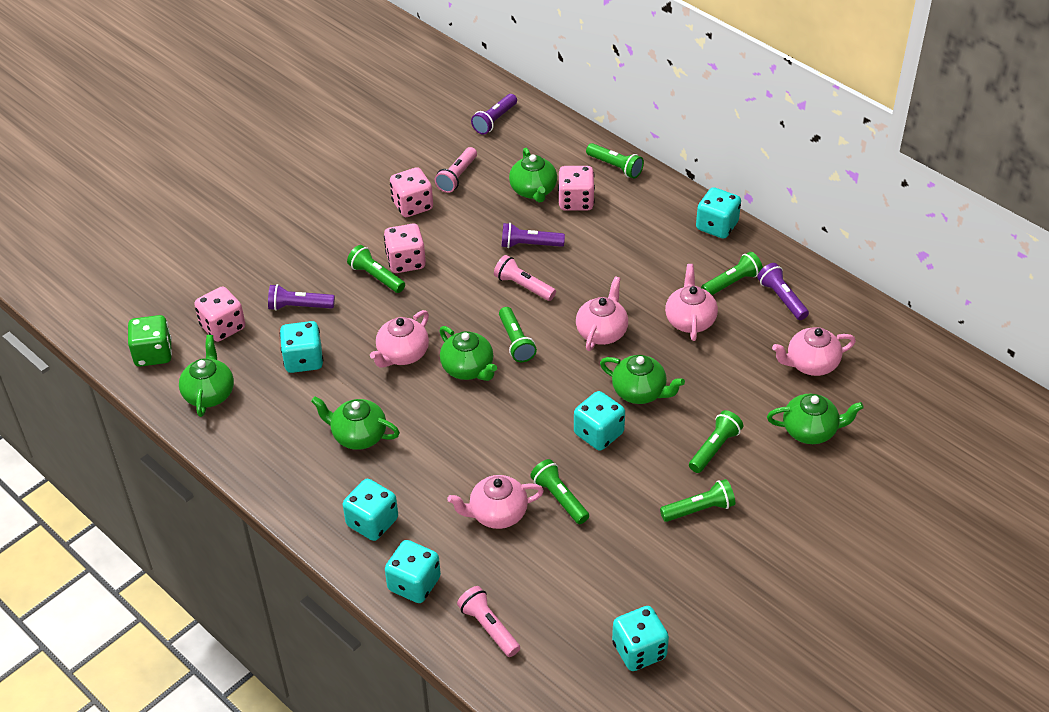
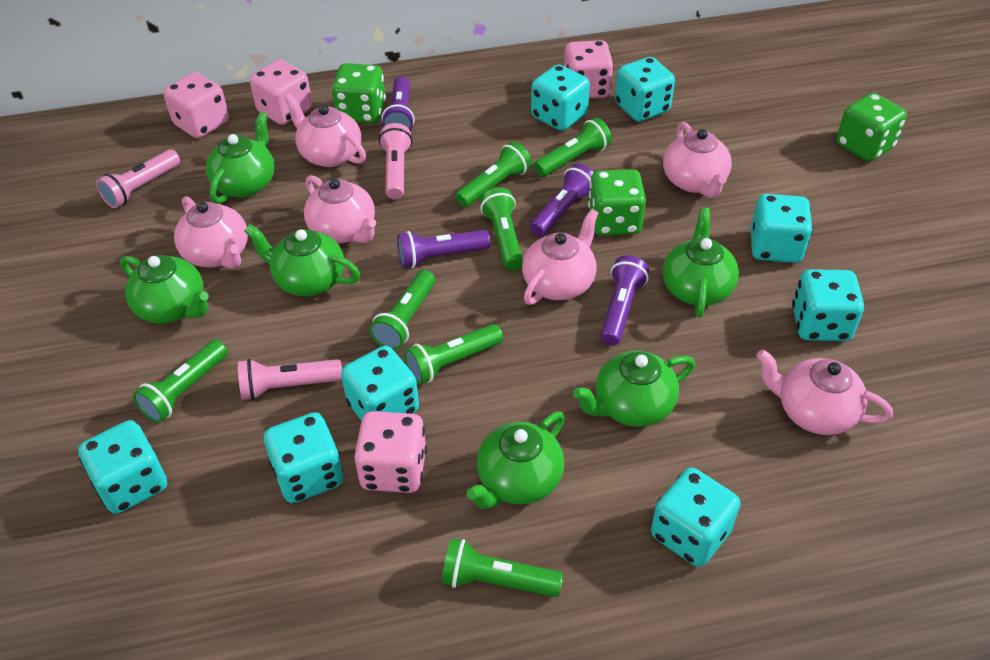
green dice: [128,315,172,367] = 1 -> [331,63,386,123] [588,169,646,235] [836,93,907,162] = 3
pink teapot: [370,310,429,368] [447,475,544,529] [576,276,628,351] [665,264,718,341] [772,327,856,376] = 5 -> [174,196,248,269] [284,94,366,167] [304,175,376,243] [522,209,598,305] [663,122,732,198] [756,349,893,435] = 6
turquoise dice: [280,321,323,373] [343,479,398,541] [385,540,441,603] [574,391,625,451] [612,606,669,671] [696,187,741,239] = 6 -> [78,420,167,514] [264,412,343,503] [341,346,419,421] [531,65,590,131] [615,57,675,122] [651,468,741,567] [751,194,813,263] [792,269,864,341] = 8

